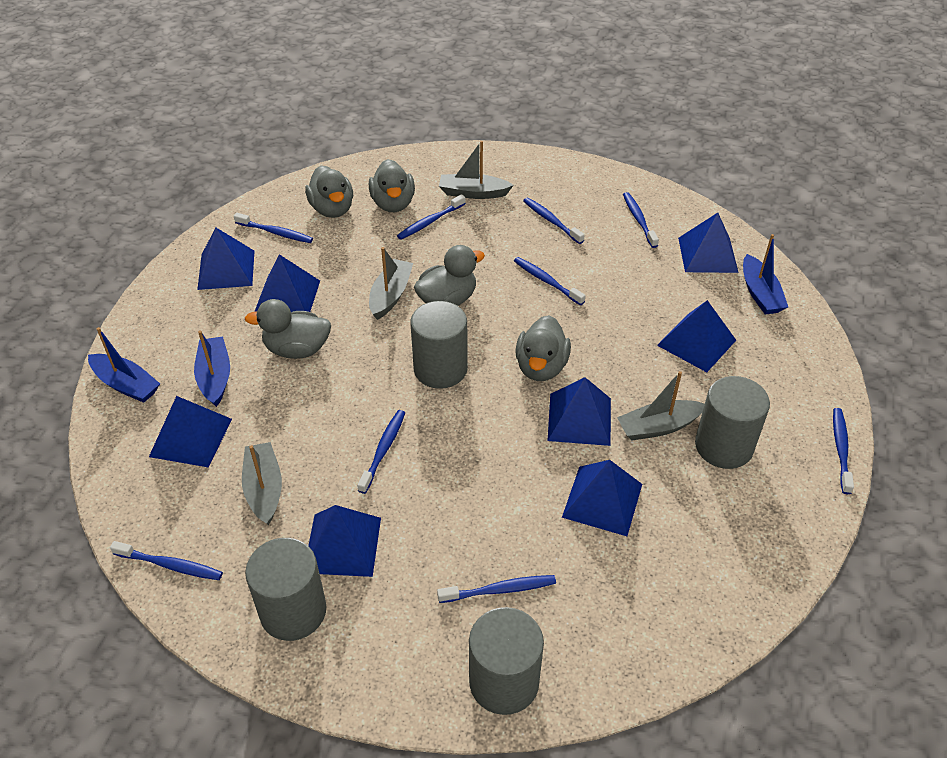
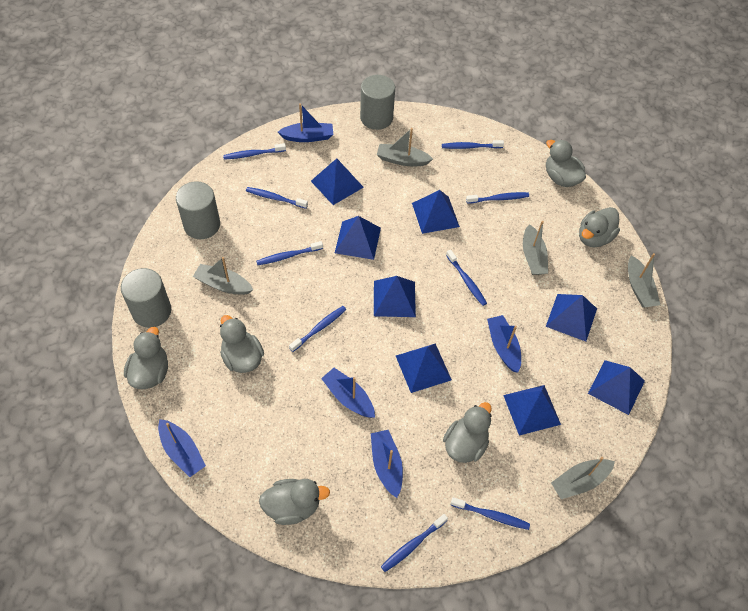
blue boat: [88,327,160,403] [194,330,230,407] [743,234,788,315] = 3 -> [158,419,206,477] [278,103,333,142] [321,368,375,418] [371,430,403,498] [487,315,521,372] = 5
grey boat: [242,442,282,525] [369,247,413,320] [439,141,514,199] [617,371,705,441] = 4 -> [193,257,253,295] [377,128,433,166] [523,221,548,275] [551,457,615,499] [628,253,660,307] = 5
grey cylinder: [245,538,326,641] [410,301,468,389] [469,607,544,715] [695,376,770,469] = 4 -> [121,268,171,328] [176,181,220,239] [360,75,395,130] = 3
grey duck: [245,299,331,359] [305,165,353,218] [369,159,415,212] [414,245,485,306] [515,315,571,381] = 5 -> [124,327,168,389] [220,315,264,373] [259,479,330,525] [443,402,492,463] [546,140,586,187] [579,207,620,247] = 6

